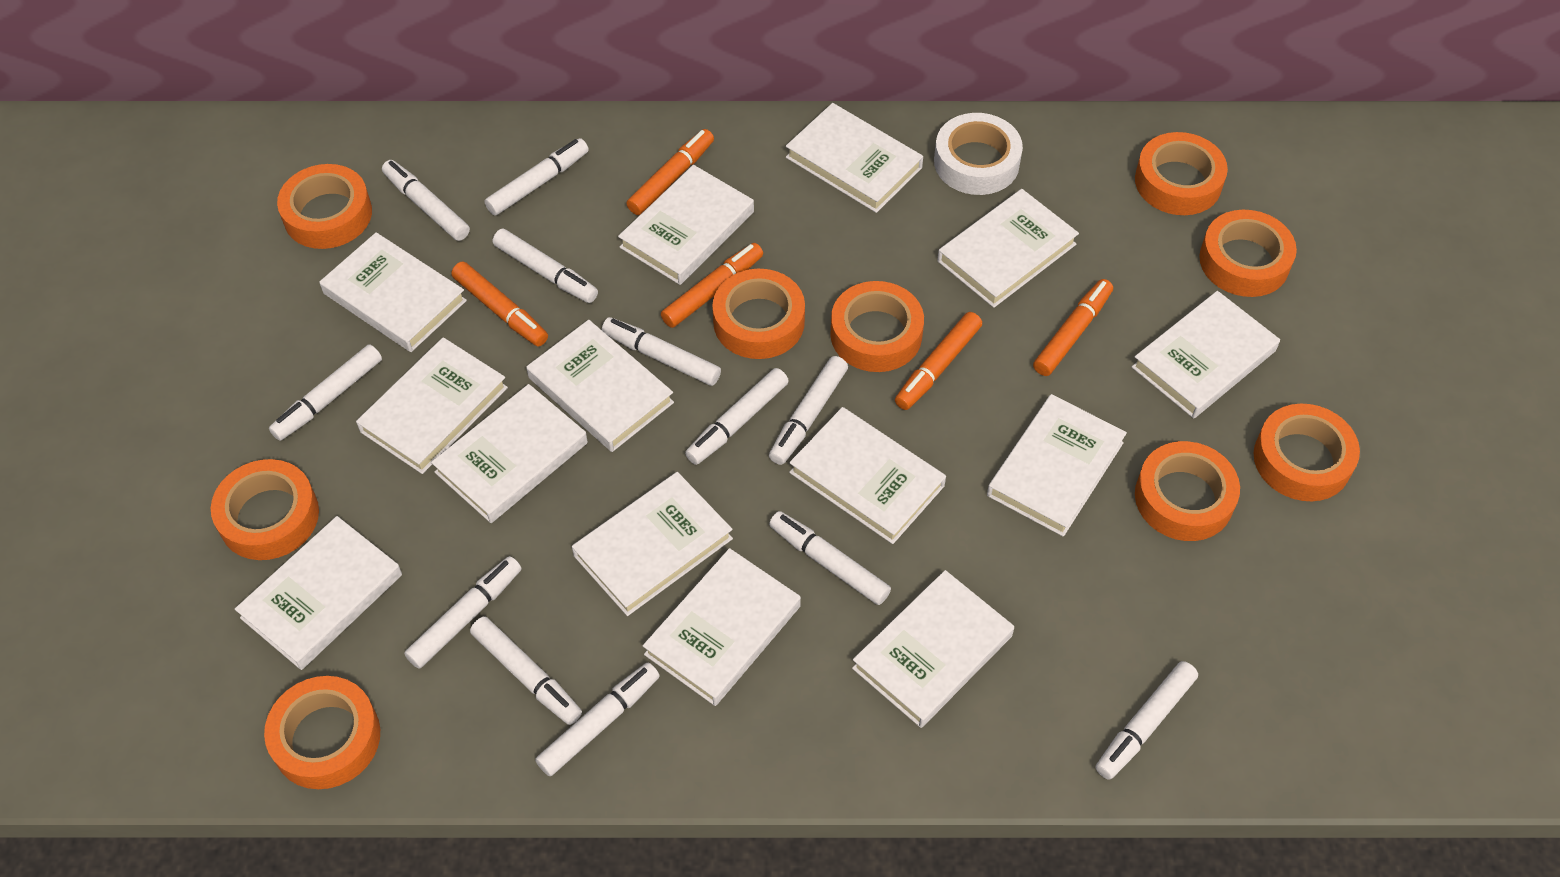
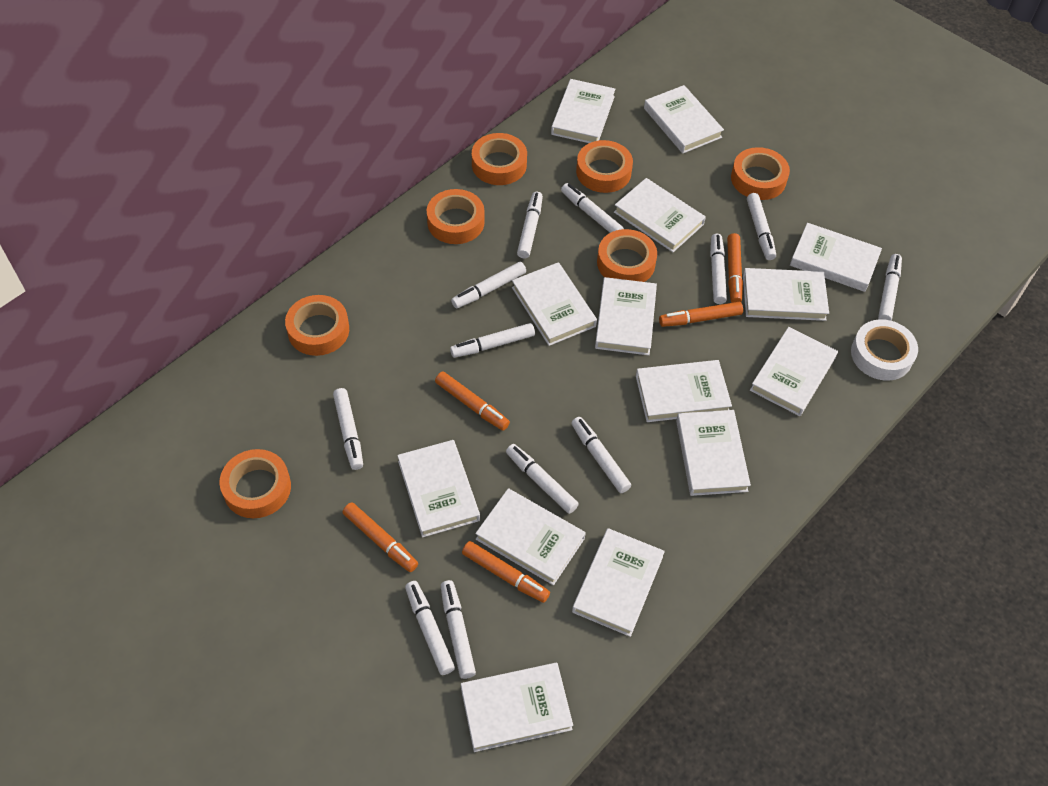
orange tape: [211,459,319,560] [264,676,380,789] [277,164,372,249] [712,269,805,359] [830,281,924,372] [1135,132,1228,215] [1135,441,1240,541] [1199,210,1297,297] [1253,404,1360,501] = 9 -> [220,449,291,518] [285,295,349,356] [427,189,485,244] [472,133,527,185] [576,140,633,193] [597,229,657,282] [731,147,790,200] = 7

